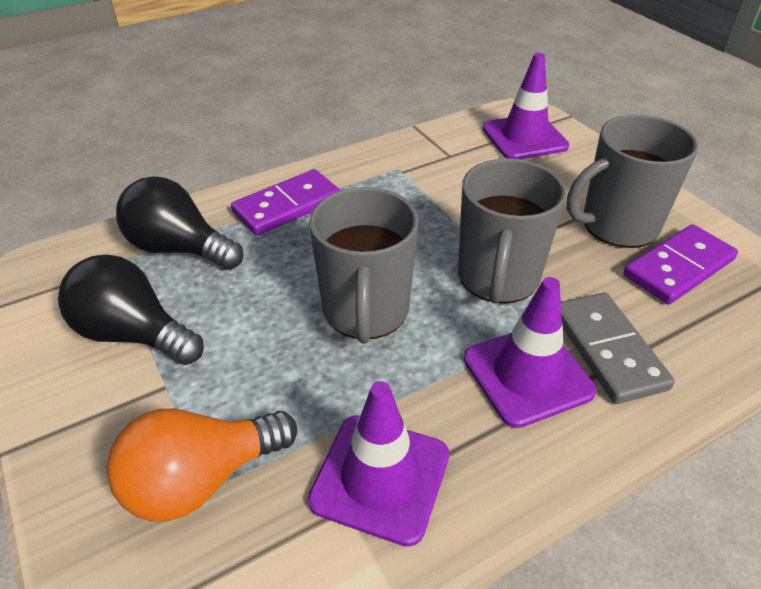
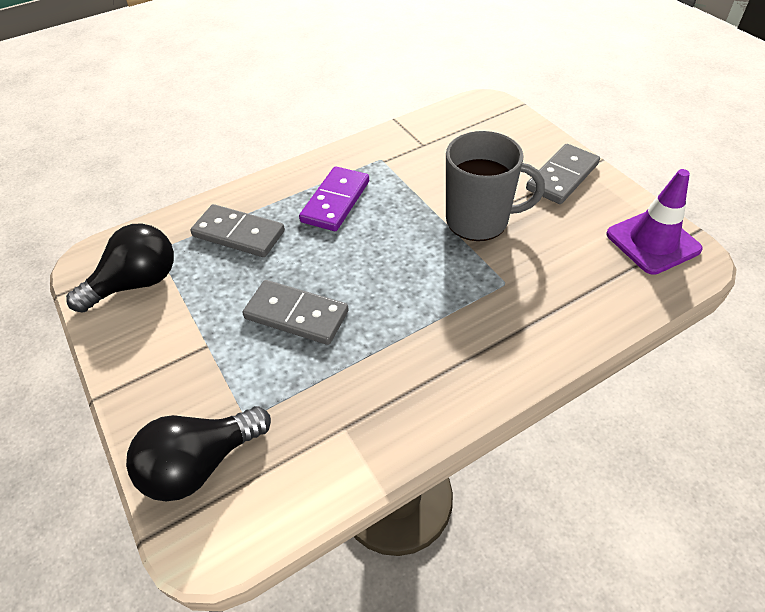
grey domino: [561,292,675,404] = 1 -> [190,204,285,257] [242,280,349,345] [526,144,600,204] = 3
grey mug: [309,187,419,343] [458,158,567,304] [567,115,698,248] = 3 -> [446,131,545,241] = 1
orange light bulb: [107,408,297,522] = 1 -> none = 0
purple domino: [231,169,341,236] [623,224,738,304] = 2 -> [299,166,369,231] = 1
purple traffic cone: [308,381,449,547] [464,277,597,428] [482,53,569,159] = 3 -> [606,169,703,275] = 1

